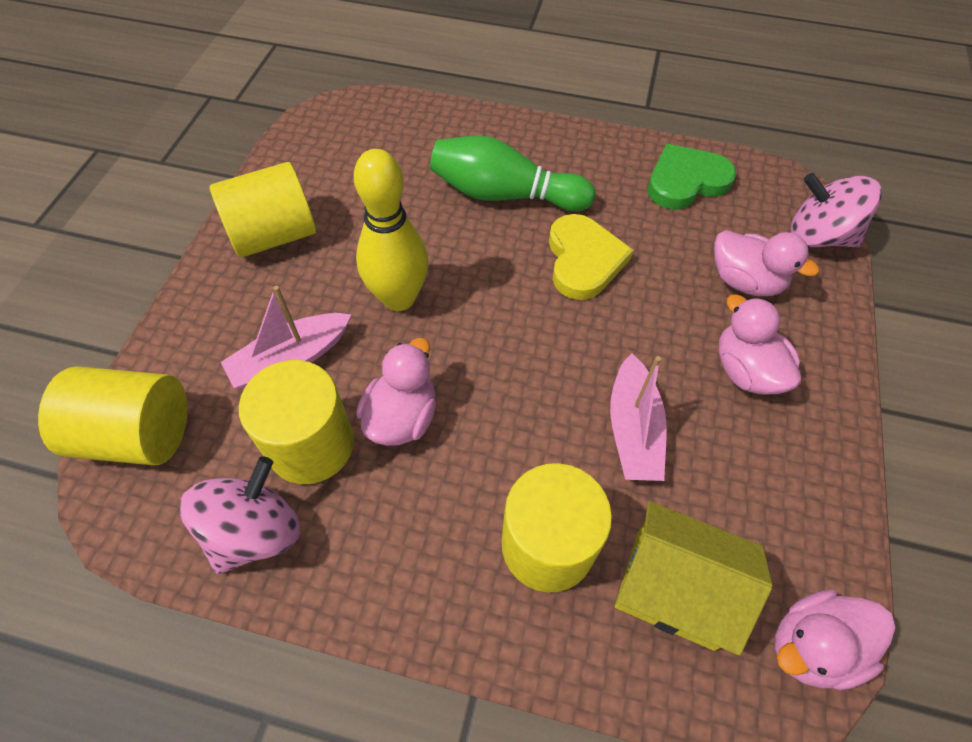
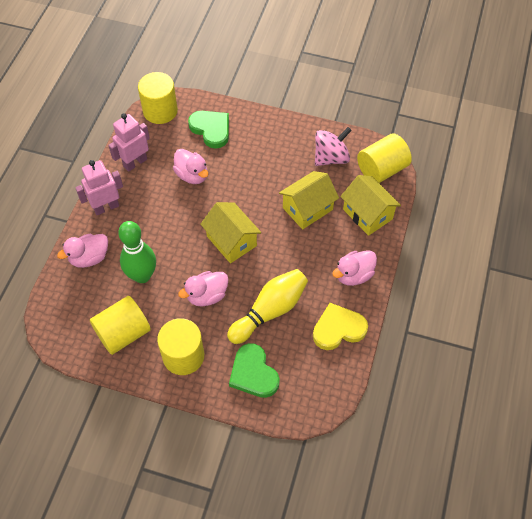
green heart: [648,144,736,210] = 1 -> [188,111,229,149] [229,343,280,398] = 2
pink boat: [221,286,352,388] [610,353,667,481] = 2 -> none = 0
pink robot: none = 0 -> [75,160,123,215] [108,113,150,172] = 2
pink spinning top: [180,456,300,574] [791,173,882,247] = 2 -> [315,127,352,166] = 1
yellow house: [615,501,773,656] = 1 -> [200,202,262,263] [279,171,339,230] [340,175,401,236] = 3

